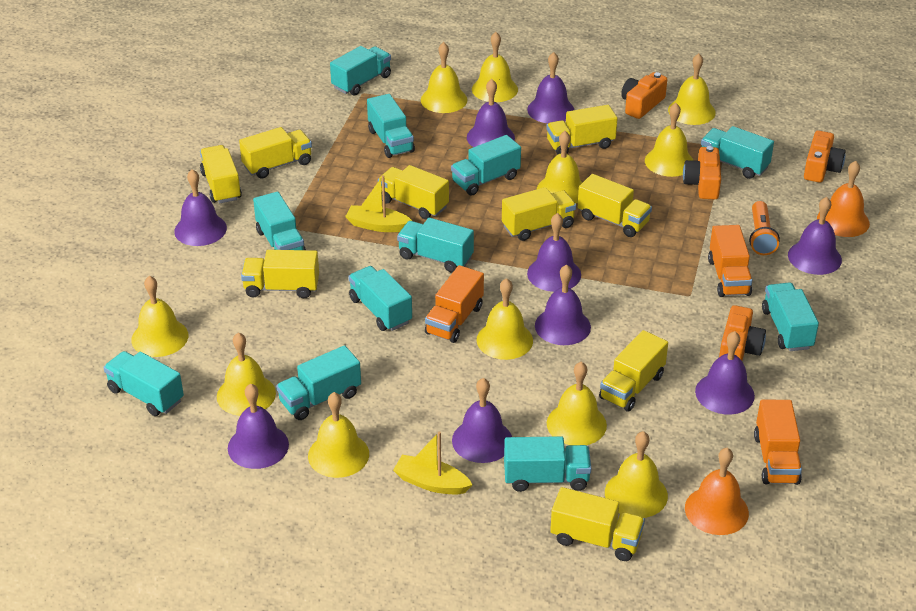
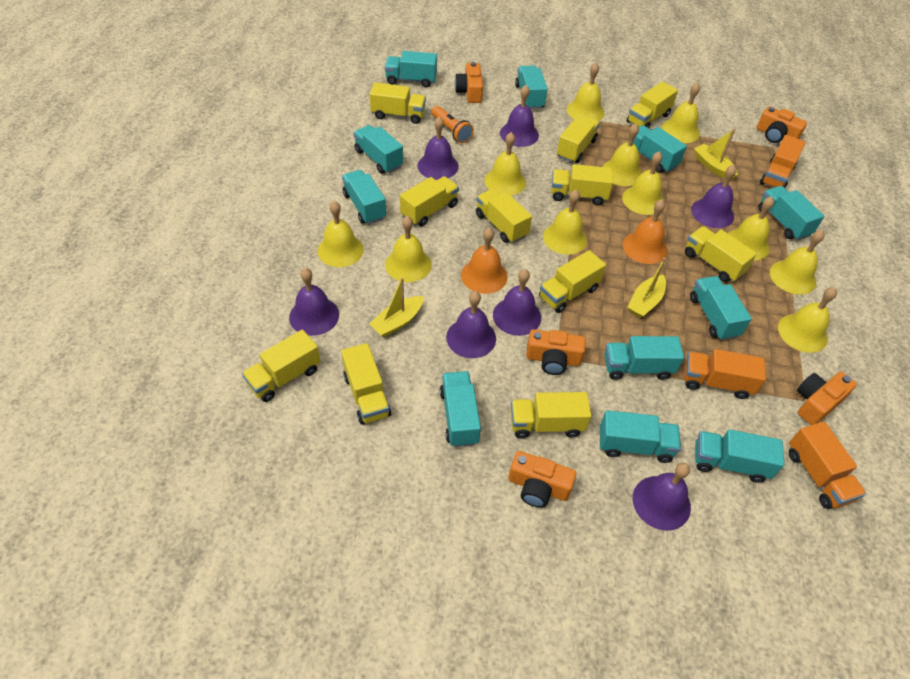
orange camera: [621,72,667,119] [683,146,721,199] [719,305,766,361] [804,131,846,183] = 4 -> [455,62,483,103] [508,451,576,508] [526,329,586,375] [757,106,807,143] [797,372,857,425] = 5
purple bell: [174,169,227,246] [228,383,289,469] [452,378,512,463] [467,79,515,147] [527,52,574,123] [527,213,581,292] [535,264,591,345] [695,331,755,414] [788,197,842,275] = 9 -> [289,268,339,336] [417,116,459,180] [446,291,496,358] [493,269,541,336] [500,85,539,147] [633,463,691,531] [691,165,736,228] = 7
yellow boat: [345,175,412,232] [393,431,473,494] = 2 -> [369,278,424,337] [627,258,666,318] [694,129,738,179] = 3
yellow truck: [200,145,242,203] [239,127,312,179] [241,250,319,298] [378,165,449,219] [502,187,576,241] [546,105,618,155] [550,487,645,561] [578,174,652,237] [599,330,668,412] = 9 -> [242,330,320,402] [341,343,391,424] [370,82,426,124] [400,176,459,226] [476,189,532,243] [510,392,592,438] [539,250,606,313] [551,164,613,205] [557,116,600,163] [627,81,678,128] [685,226,757,282] = 11

